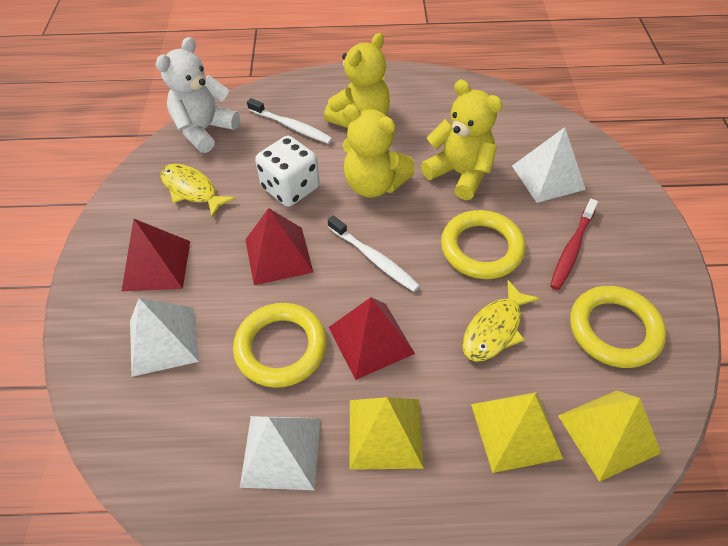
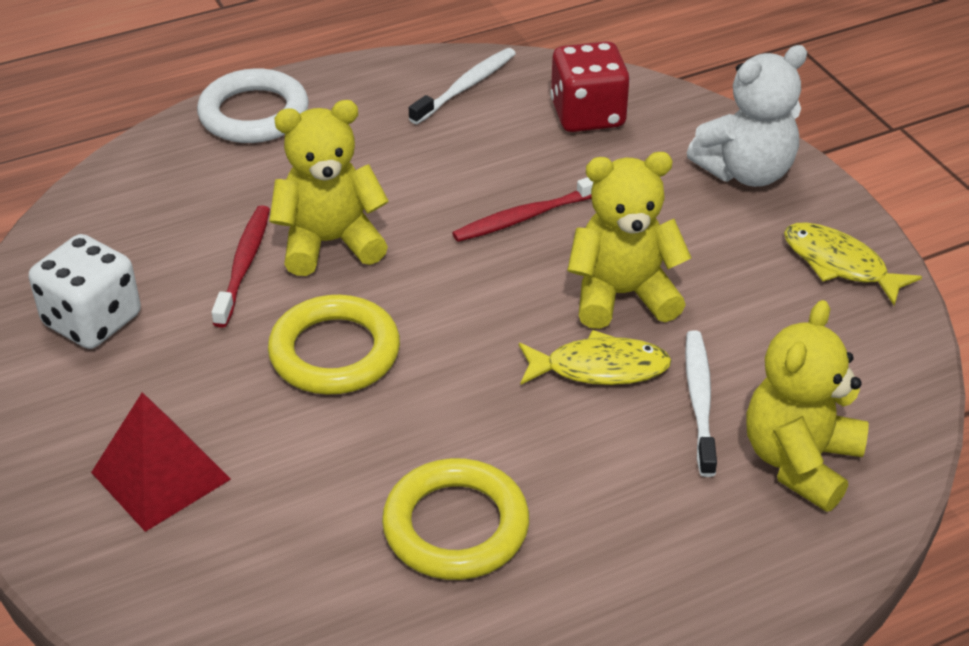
red dice: none = 0 -> [550,41,630,132] = 1
red pyramid: [122,219,190,291] [245,208,313,285] [329,297,415,380] = 3 -> [91,392,231,532] = 1
red toothbrush: [550,199,598,290] = 1 -> [212,205,270,328] [452,177,593,242] = 2
white pyramid: [130,298,199,377] [240,416,321,490] [512,127,586,203] = 3 -> none = 0
white ring: none = 0 -> [197,68,309,143] = 1
yellow pyramid: [350,397,424,470] [471,392,563,473] [558,391,661,482] = 3 -> none = 0
yellow ring: [233,303,327,388] [441,210,525,279] [570,286,666,368] = 3 -> [268,295,400,395] [382,458,529,580] = 2

